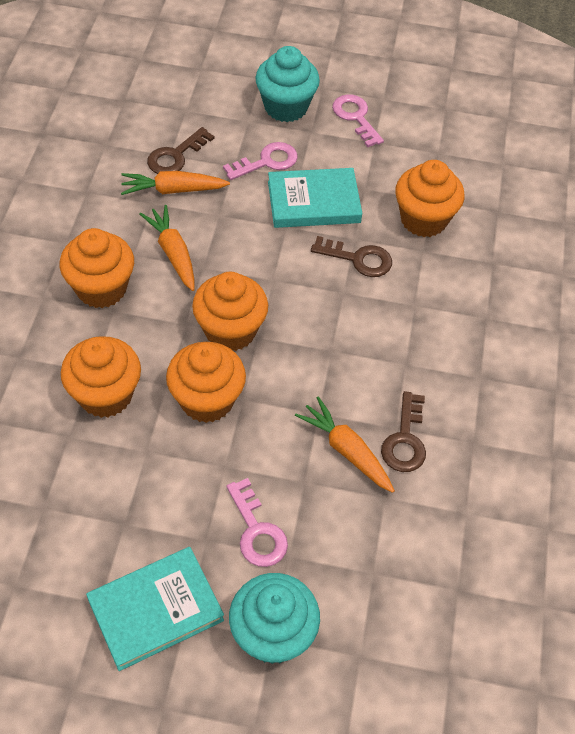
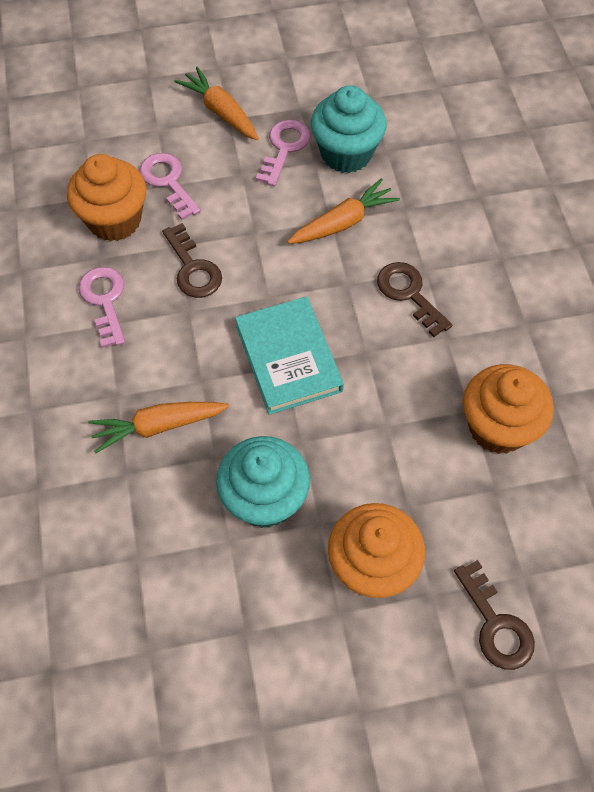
orange cupcake: [60,228,134,308] [61,336,141,418] [166,342,246,423] [192,272,268,351] [395,160,464,237] = 5 -> [67,154,146,241] [328,503,425,598] [463,364,554,454] = 3
turquoise book: [86,547,224,671] [268,168,363,228] = 2 -> [235,296,344,415] = 1

